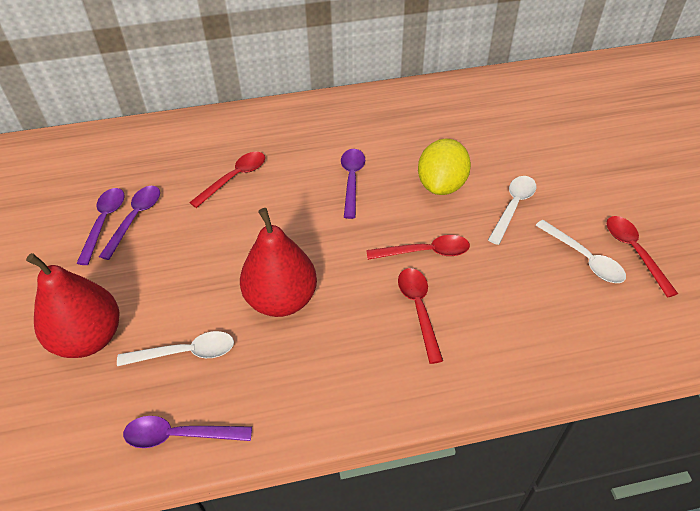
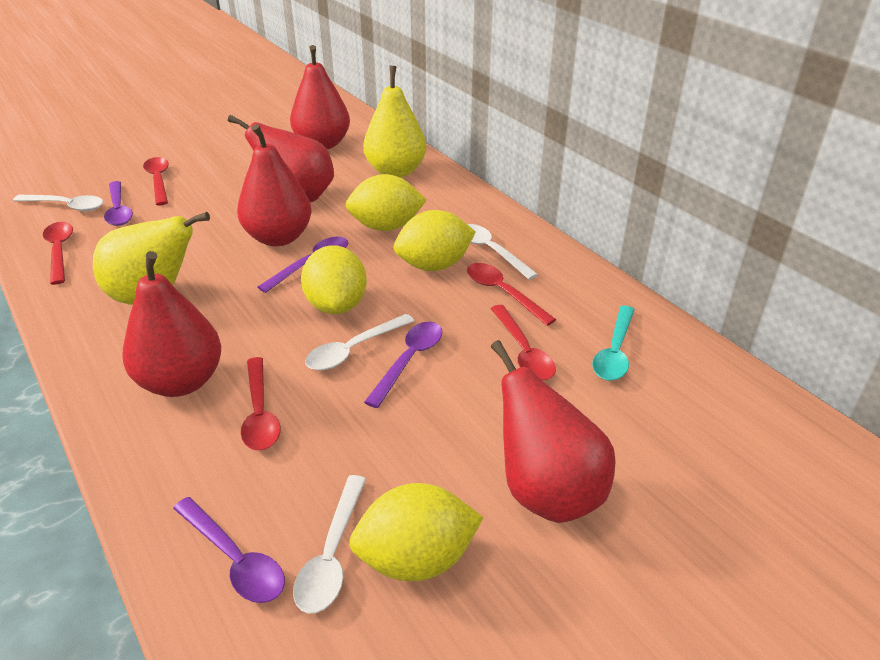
red pear: [26,253,120,358] [240,208,317,317] = 2 -> [122,251,221,397] [228,115,334,202] [237,124,312,246] [290,45,350,149] [491,340,616,523] = 5
red spoon: [189,152,265,208] [366,235,470,260] [398,268,443,364] [607,216,678,298] = 4 -> [43,222,73,285] [143,157,169,206] [241,357,281,450] [467,263,556,326] [490,305,556,380] = 5
turquoise spoon: none = 0 -> [592,306,635,381] = 1
white spoon: [117,331,234,366] [488,176,536,245] [535,220,626,283] = 3 -> [13,195,103,211] [293,475,366,613] [305,314,414,371] [467,224,538,280] = 4
yellow lemon: [418,138,471,195] = 1 -> [301,245,367,314] [345,174,427,231] [349,483,483,581] [394,210,476,271] = 4
yellow pear: none = 0 -> [93,212,210,305] [363,66,426,178] = 2

